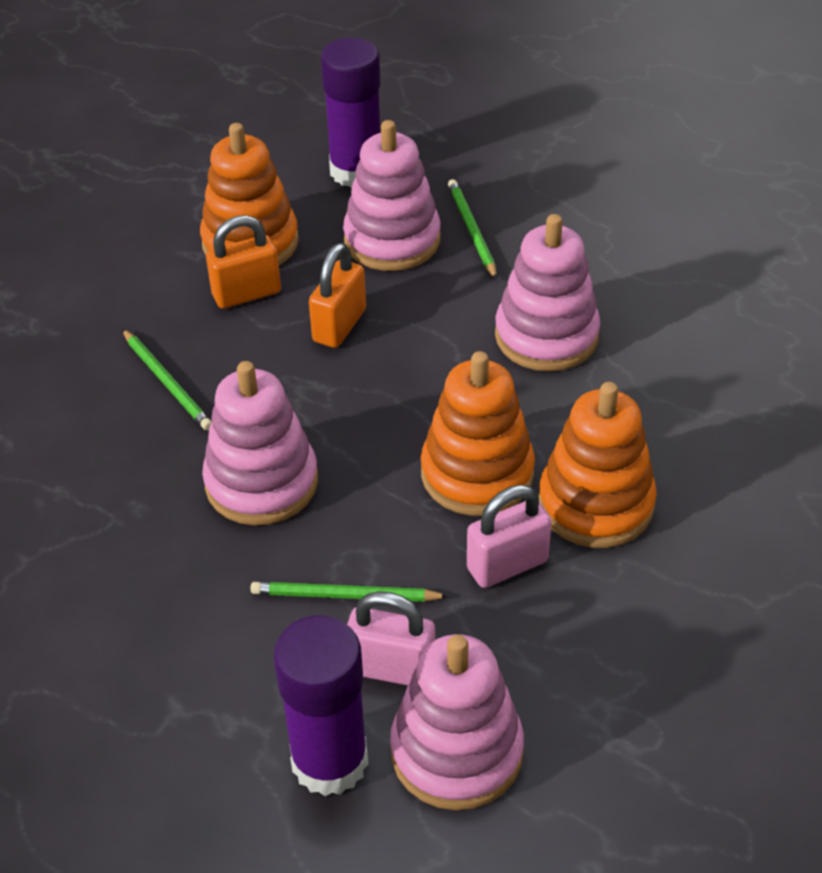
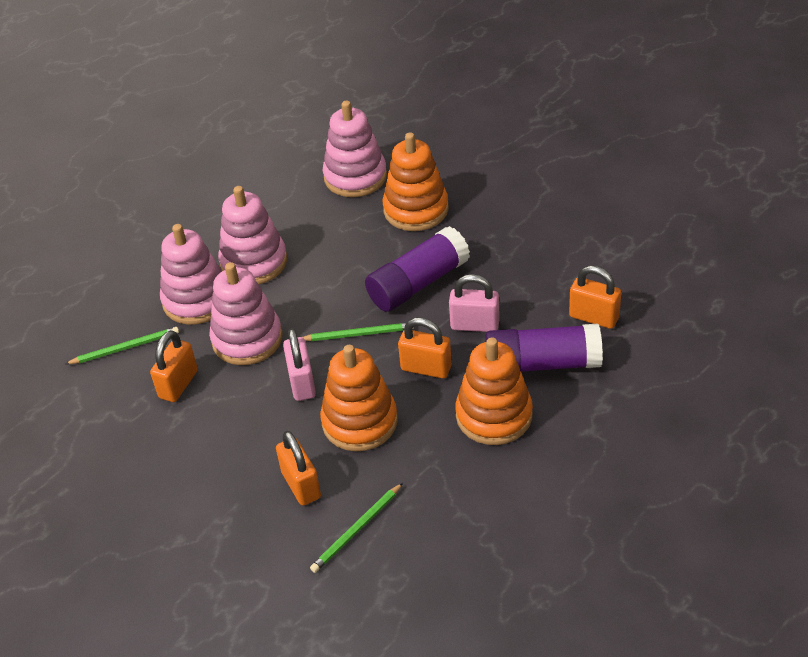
orange padlock: [206,215,281,309] [309,243,366,348] = 2 -> [150,330,198,402] [276,431,321,505] [398,317,452,378] [569,265,621,329] = 4

